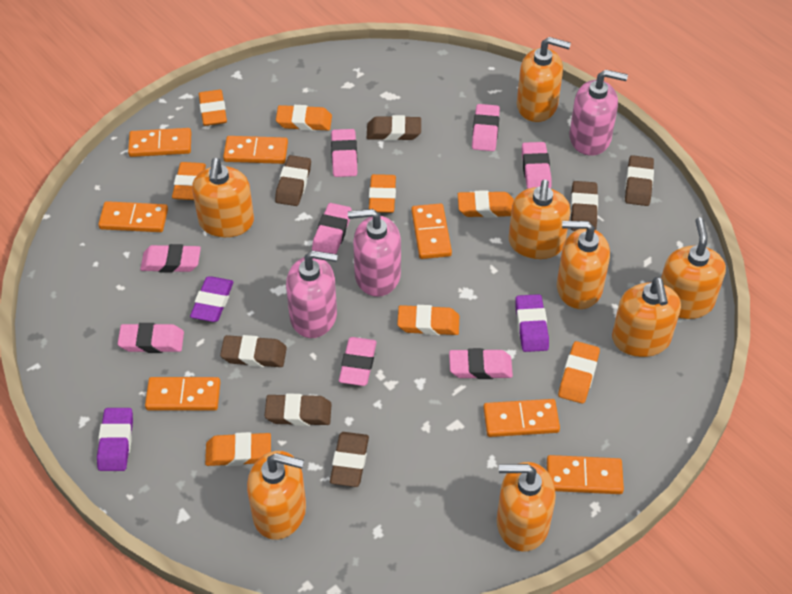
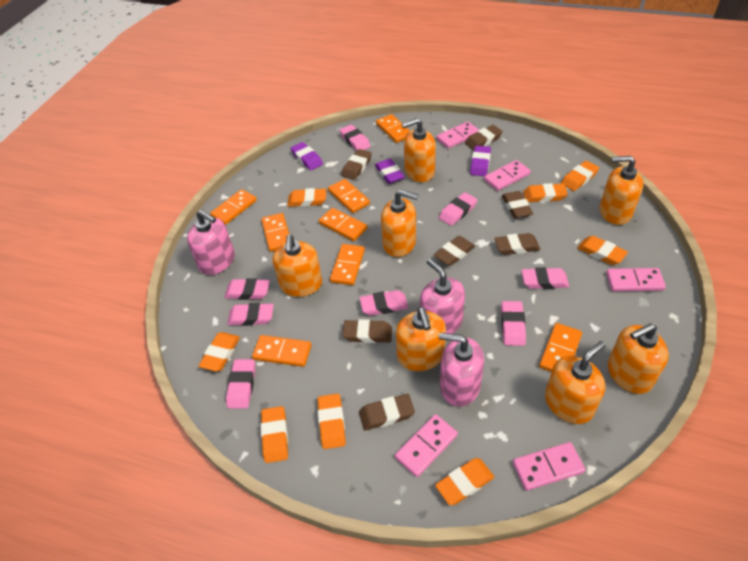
orange domino: [98,201,168,232] [128,128,191,157] [145,377,220,411] [223,136,288,164] [411,203,452,259] [483,399,560,437] [547,455,624,494] = 7 -> [210,189,257,225] [252,335,311,367] [261,213,289,252] [319,208,367,241] [328,179,370,213] [330,244,365,285] [376,114,410,143] [539,323,582,372] = 8
orange soap dispenser: [192,158,254,237] [247,451,306,540] [497,462,556,552] [509,180,570,259] [517,37,571,122] [557,221,610,309] [612,277,681,357] [661,217,726,319] = 8 -> [273,235,322,297] [381,190,418,257] [396,307,446,371] [402,118,436,182] [545,341,606,424] [599,156,644,225] [608,323,669,394] = 7
pink domino: none = 0 -> [395,414,458,477] [436,122,479,149] [484,160,531,191] [513,442,586,491] [606,268,666,291] = 5

